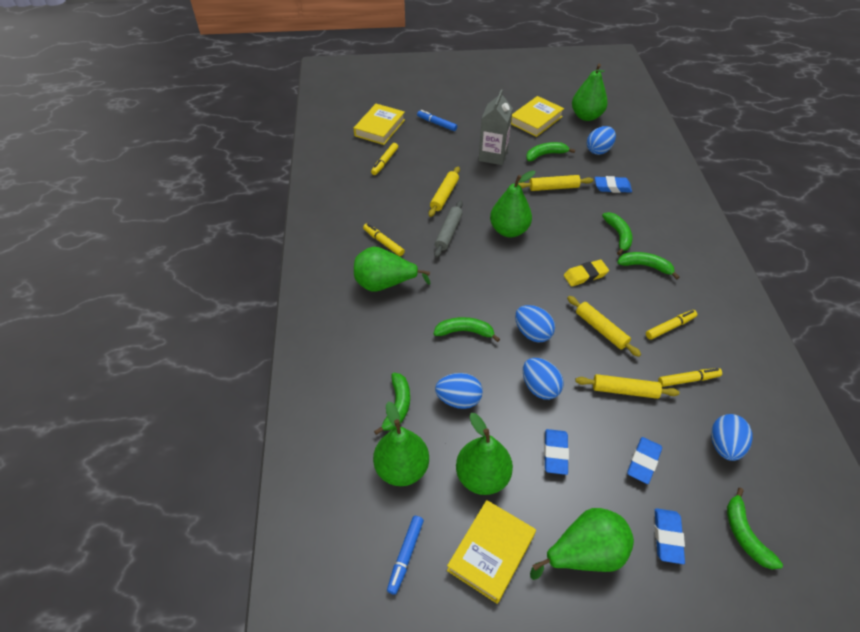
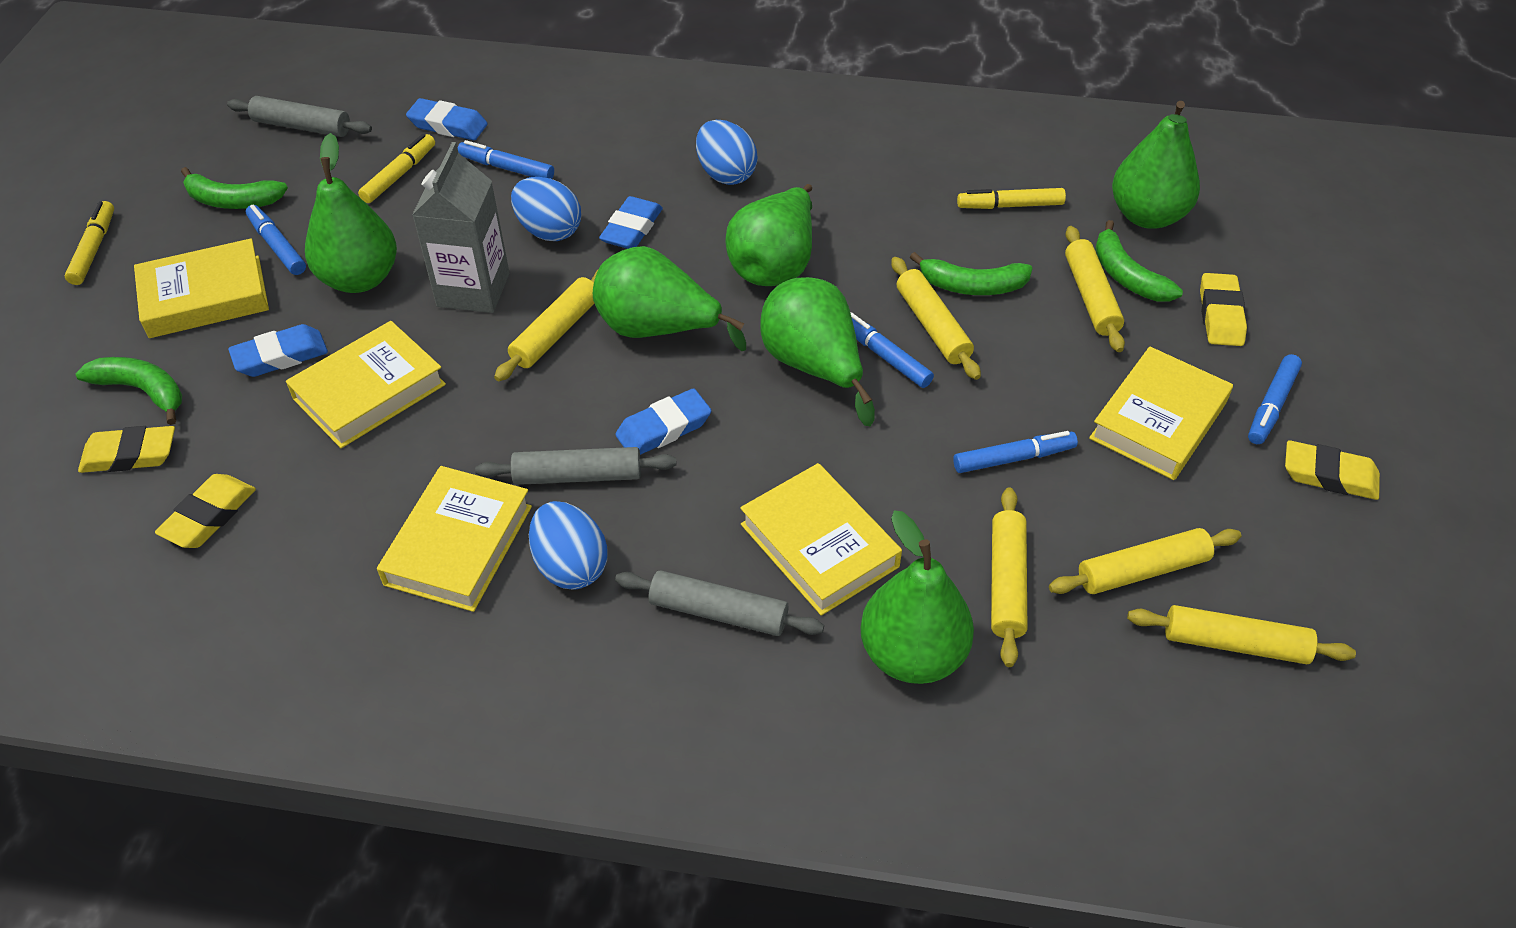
blue egg: [435,373,483,409] [515,305,555,343] [523,358,564,400] [587,126,616,155] [711,414,753,461] = 5 -> [511,177,581,241] [529,501,608,589] [696,120,758,185] = 3
blue marker: [387,516,424,595] [417,110,457,131] = 2 -> [246,205,306,275] [458,140,554,179] [850,312,934,388] [953,431,1078,473] [1248,354,1302,444] = 5
green banana: [374,373,410,435] [434,317,500,342] [526,142,575,161] [602,212,632,255] [617,252,679,279] [727,488,783,569] = 6 -> [76,357,182,425] [181,167,288,209] [910,252,1032,295] [1095,220,1183,302] = 4
grey rolling pin: [434,201,463,258] = 1 -> [227,96,372,137] [475,447,677,485] [615,570,824,636] = 3
yellow book: [354,104,405,145] [447,500,536,604] [511,96,564,137] = 3 -> [134,239,269,338] [286,321,446,448] [377,466,532,612] [740,463,902,616] [1089,346,1233,480] = 5
yellow eraser: [564,260,609,286] = 1 -> [78,426,175,473] [155,474,256,548] [1200,273,1247,346] [1285,440,1380,500] = 4
yellow marker: [363,224,405,256] [371,143,398,175] [646,310,697,340] [658,368,722,387] = 4 -> [64,201,114,285] [358,134,435,203] [957,188,1066,209] = 3
yellow rolling pin: [429,167,460,217] [518,175,593,191] [567,296,641,357] [575,374,680,399] = 4 -> [494,269,599,381] [891,257,981,380] [991,487,1027,667] [1049,528,1241,594] [1065,226,1125,352] [1127,605,1356,664] = 6

